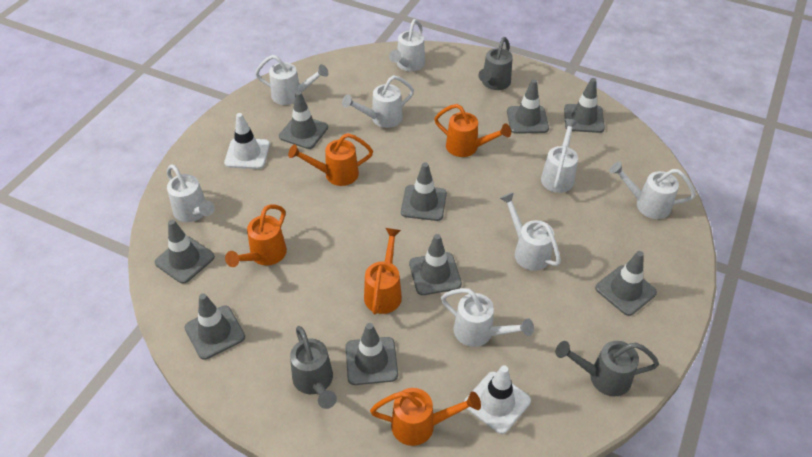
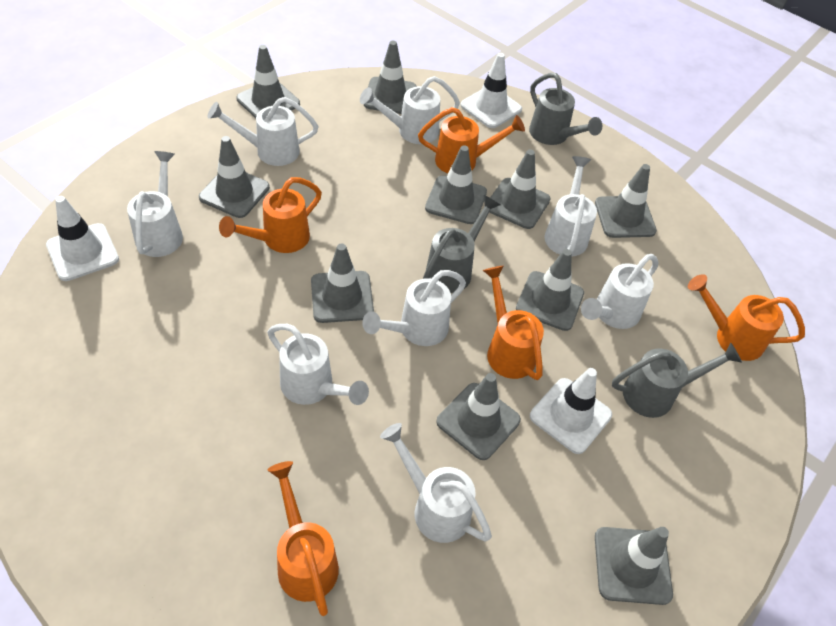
grey traffic cone: [155,220,215,284] [185,293,245,360] [279,91,328,149] [345,323,398,385] [401,162,447,221] [409,234,462,295] [507,79,549,134] [564,78,605,133] [595,251,657,316] = 9 -> [199,136,270,218] [236,45,300,118] [311,243,374,323] [364,41,417,114] [425,145,487,224] [436,373,521,460] [489,149,551,229] [516,249,584,331] [595,164,657,238] [595,527,673,605] = 10
white traffic cone: [224,113,270,169] [464,365,531,434] = 2 -> [46,196,119,281] [460,53,522,128] [530,368,612,454] = 3

